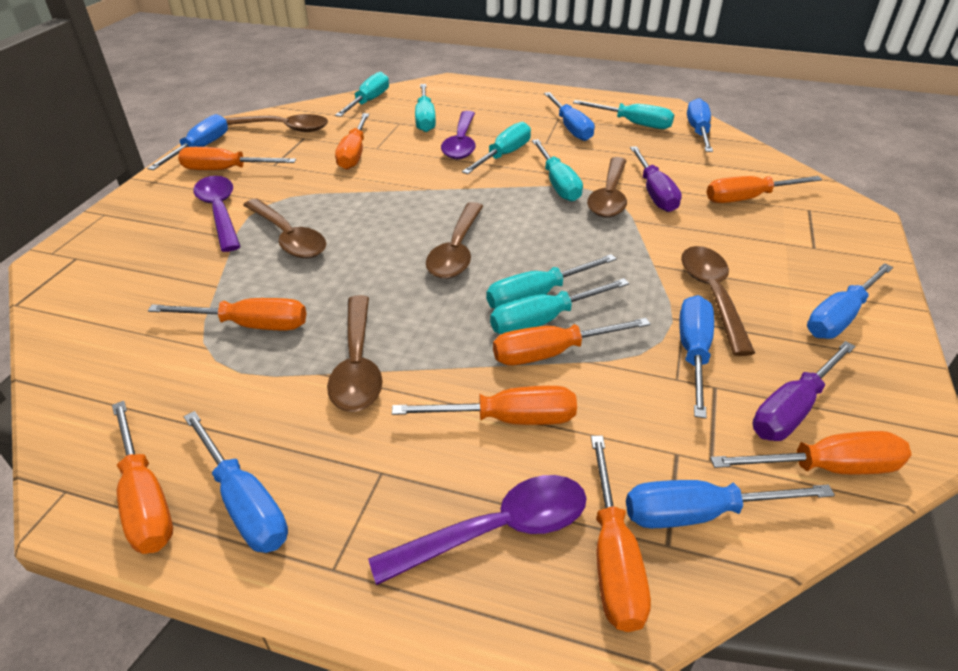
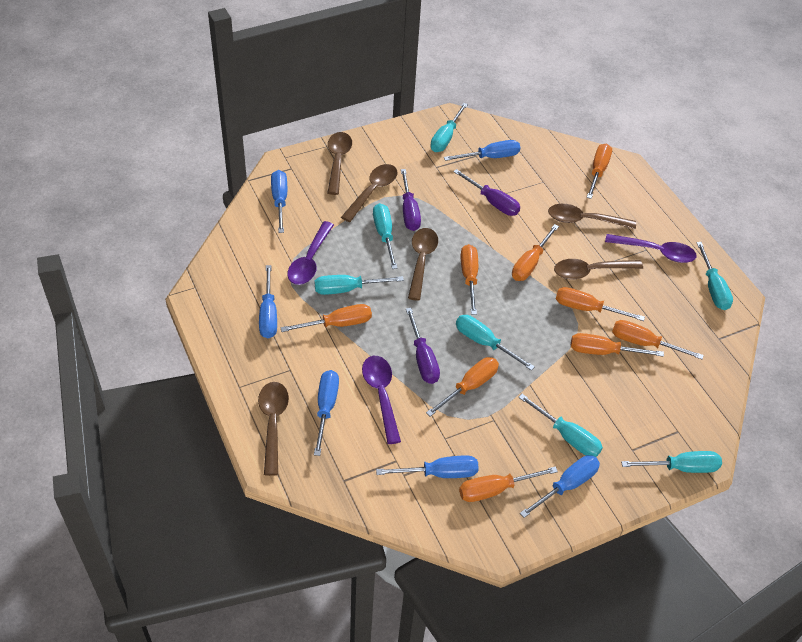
blue screwdriver: [147,114,228,170] [184,411,288,553] [544,92,595,141] [626,480,835,528] [679,295,714,419] [687,98,713,152] [807,263,893,339] = 7 -> [259,265,277,338] [271,170,287,233] [314,370,339,456] [376,455,479,478] [444,140,521,161] [520,455,600,518] = 6
purple screwdriver: [630,146,682,212] [752,341,856,441] = 2 -> [401,169,421,231] [406,308,440,384] [453,169,520,216] = 3

